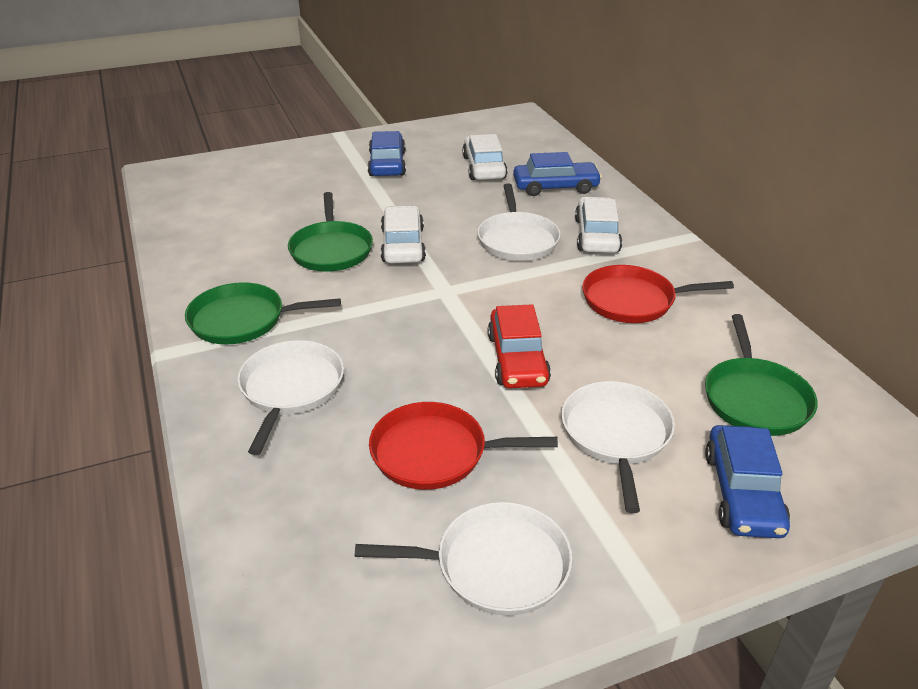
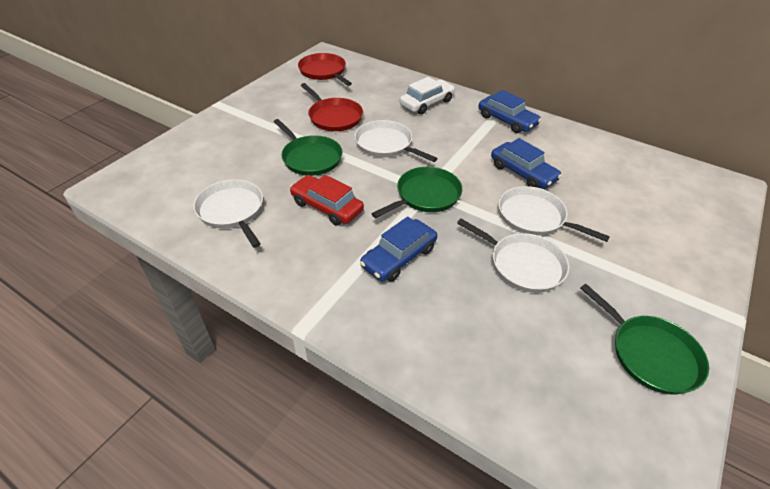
white car: [381,205,426,264] [462,134,507,180] [575,197,622,253] = 3 -> [400,77,455,114] = 1

